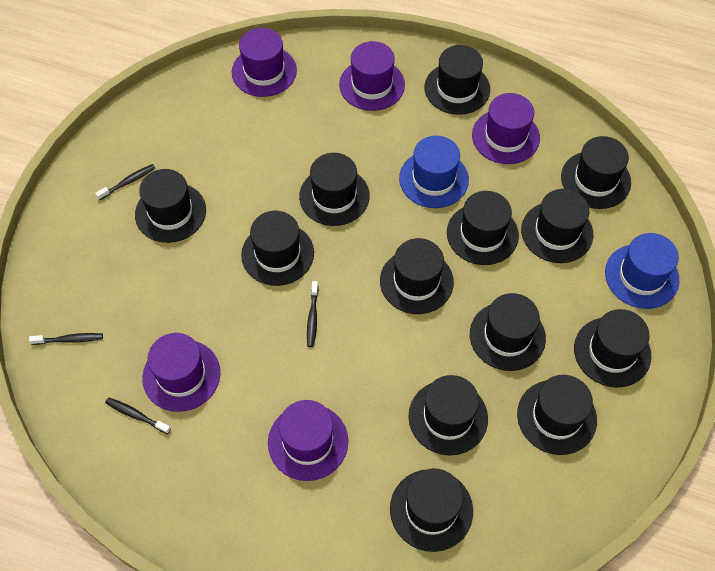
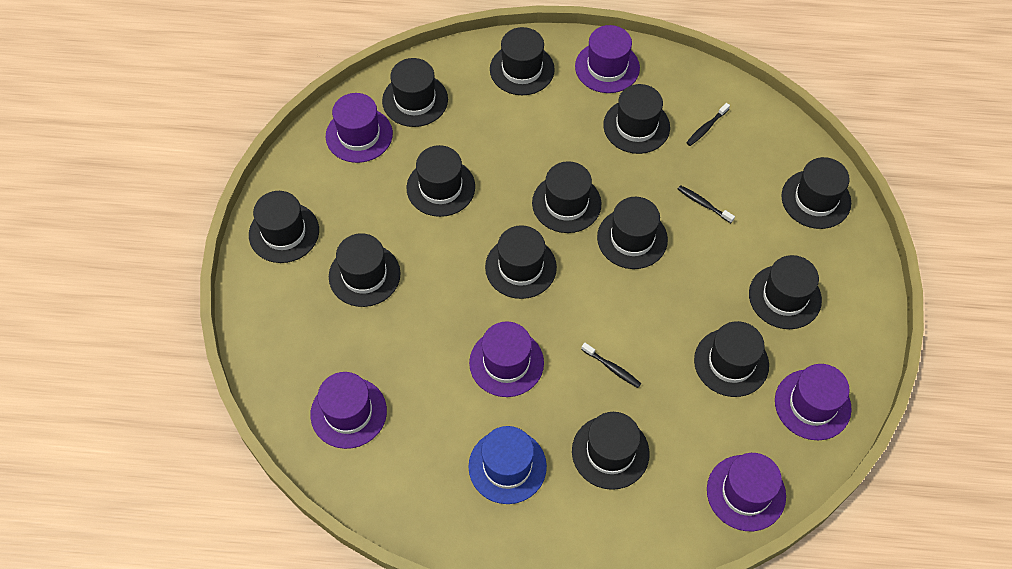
black toothbrush: [29,333,103,345] [95,164,155,200] [105,398,171,434] [307,281,319,347] = 4 -> [581,343,641,388] [678,185,735,223] [686,103,730,146] = 3
blue hat: [399,136,469,208] [605,233,679,309] = 2 -> [468,426,547,504] = 1
purple hat: [142,333,220,412] [232,28,297,97] [268,400,348,481] [339,41,405,111] [472,93,540,164] = 5 -> [310,372,387,449] [326,93,393,163] [469,321,544,397] [575,25,640,93] [707,453,786,531] [775,364,852,440] = 6

